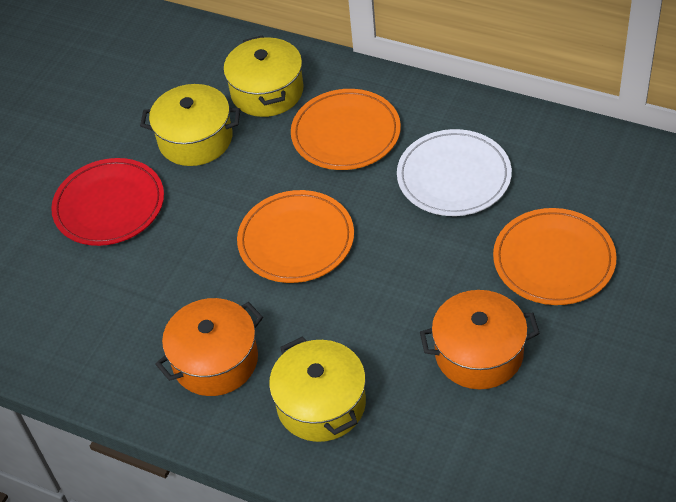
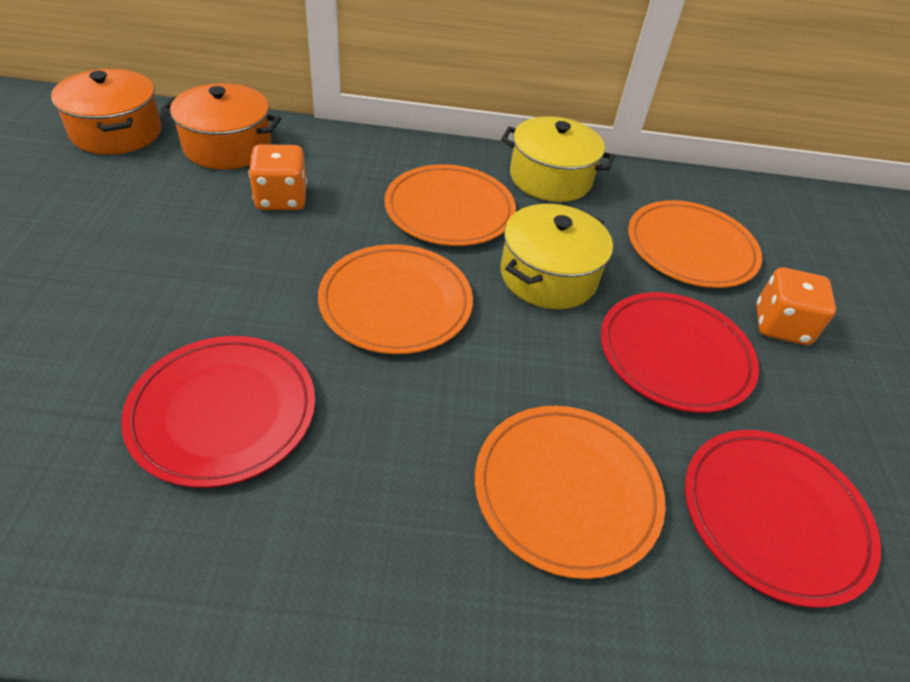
orange dice: none = 0 -> [249,144,307,210] [756,267,836,345] = 2
orange plate: [237,190,354,283] [291,89,401,170] [493,208,617,305] = 3 -> [318,244,473,354] [385,164,516,246] [475,406,665,579] [628,200,762,288] = 4
red plate: [51,158,164,246] = 1 -> [121,336,315,488] [601,292,759,413] [685,430,881,608] = 3
white plate: [397,129,512,216] = 1 -> none = 0
yellow pot: [140,84,241,166] [223,35,304,117] [269,336,366,442] = 3 -> [501,116,615,202] [501,204,613,309] = 2

